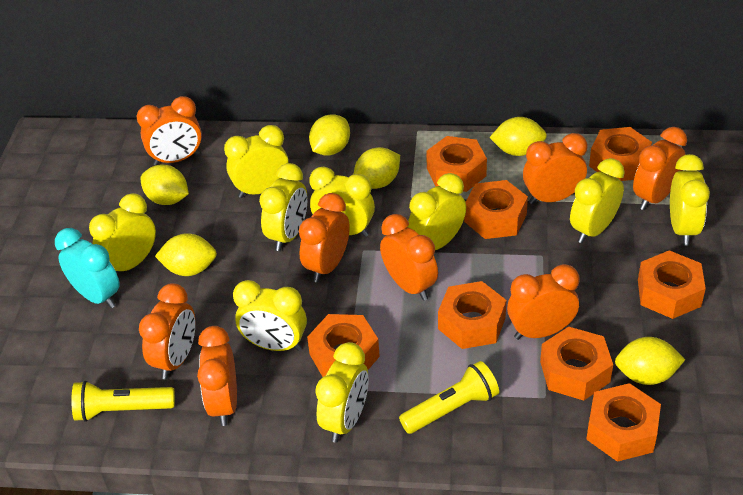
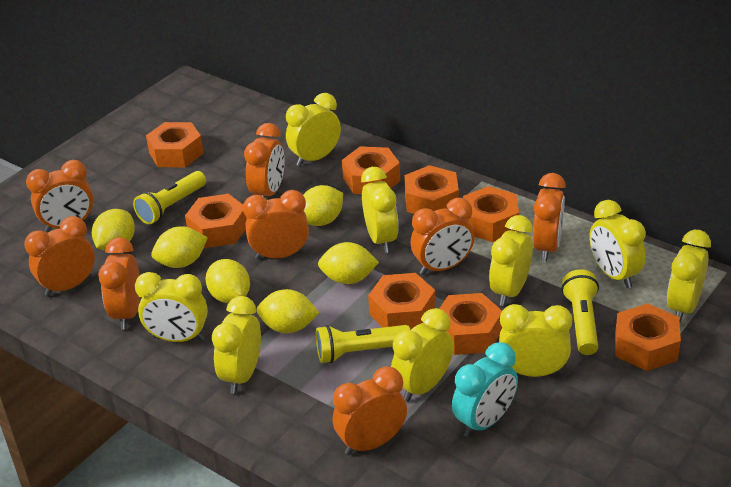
yellow flashlight: [71,381,175,422] [399,361,499,434] = 2 -> [133,171,206,224] [316,325,410,363] [561,269,599,355] = 3

